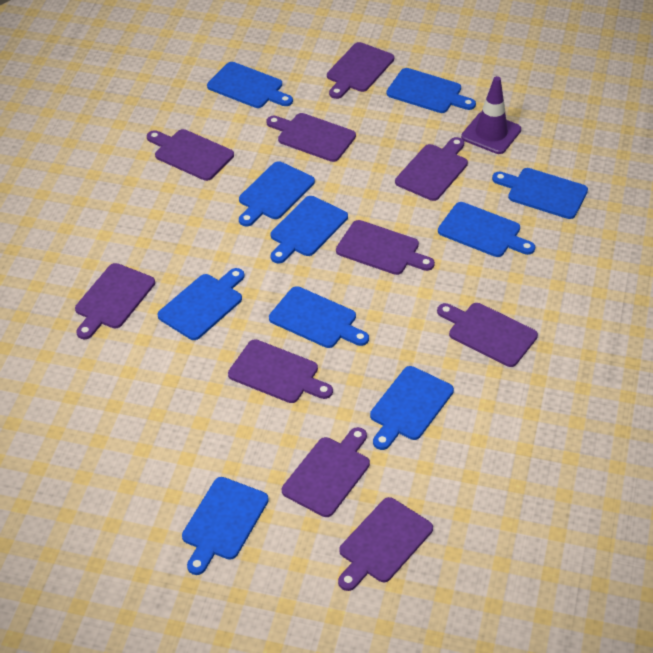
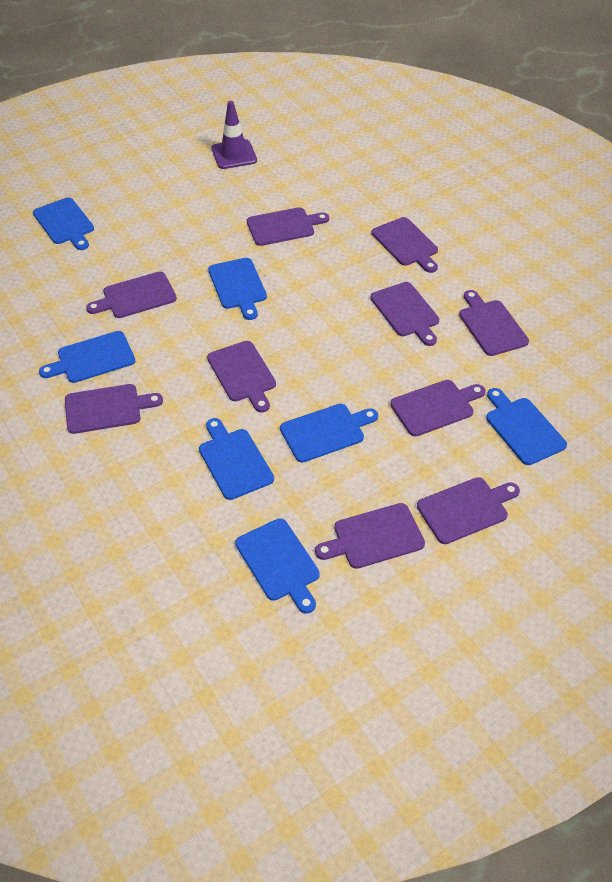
blue cutting board: [157,268,245,340] [182,477,269,575] [207,62,293,108] [239,161,315,226] [269,286,369,348] [271,196,348,263] [370,366,454,450] [386,68,476,113] [438,202,535,257] [492,168,588,219] = 10 -> [33,197,94,250] [39,331,135,383] [199,418,274,500] [208,258,267,320] [235,518,320,614] [280,404,378,463] [486,388,567,465] = 7

